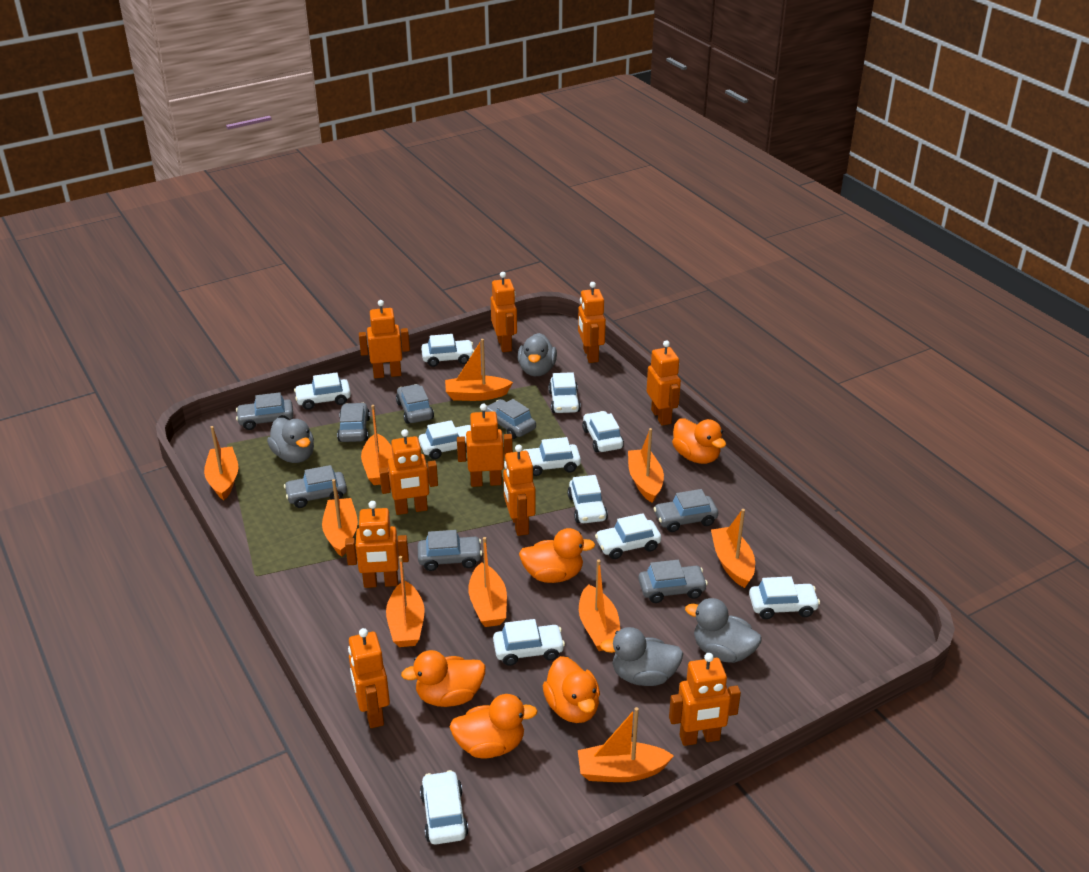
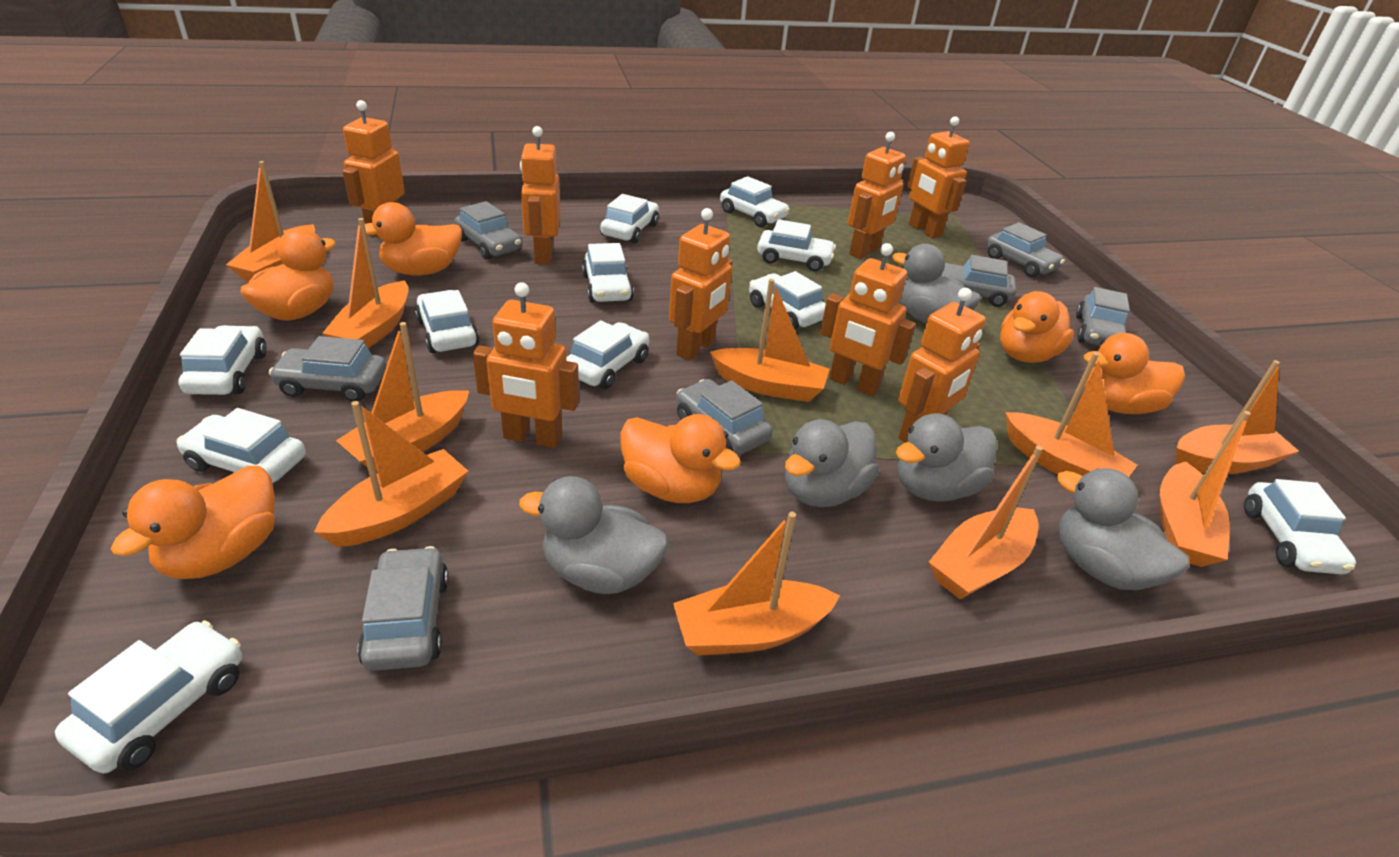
grey car: [236,392,293,430] [284,465,347,508] [337,403,370,442] [396,384,434,424] [418,530,482,571] [485,399,536,439] [638,560,708,603] [654,489,718,532] = 8 -> [269,336,387,402] [357,546,449,671] [454,201,522,260] [676,379,772,455] [941,255,1016,307] [986,222,1065,277] [1076,287,1130,346] = 7
grey duck: [267,418,314,463] [518,333,557,376] [600,627,683,686] [685,598,762,663] = 4 -> [519,476,668,594] [785,419,879,507] [892,244,981,323] [896,413,997,502] [1057,468,1189,590] = 5
orange duck: [401,650,485,707] [450,694,538,759] [519,528,595,583] [543,656,600,723] [672,418,726,464] = 5 -> [111,466,275,579] [240,228,336,321] [357,202,462,276] [620,414,741,503] [1000,291,1074,363] [1083,333,1185,414] = 6
orange robot: [345,501,409,588] [348,628,390,728] [359,300,410,378] [379,429,438,515] [457,404,513,487] [491,272,517,352] [503,445,536,536] [578,282,606,363] [647,340,681,426] [669,653,741,746] = 10 -> [342,100,405,238] [473,282,579,448] [520,126,561,265] [669,208,733,361] [820,243,916,396] [848,132,906,259] [898,288,986,443] [907,116,969,239] = 8

